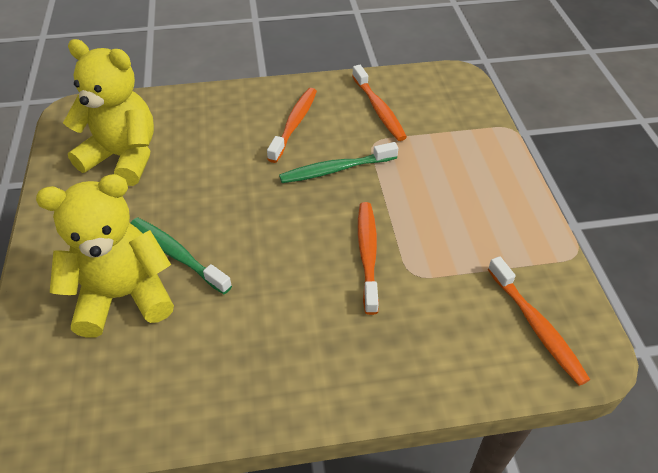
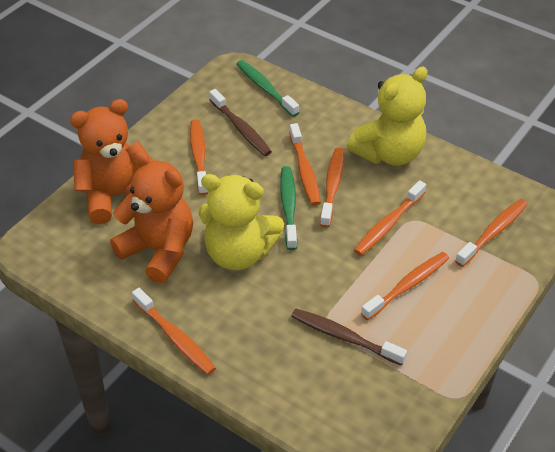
brown toothbrush: none = 0 -> [209,89,272,156] [291,309,407,366] = 2
orange teddy bear: none = 0 -> [70,99,153,224] [110,150,193,283] = 2
orange toothbrush: [267,88,317,163] [352,65,407,141] [358,202,379,315] [488,256,590,386] = 4 -> [132,288,216,375] [190,119,208,195] [289,123,321,206] [320,148,344,228] [354,180,426,256] [361,252,449,320] [455,199,528,267] = 7

